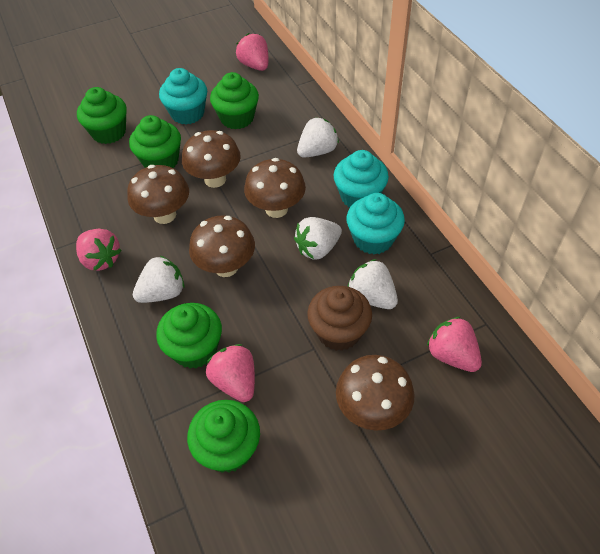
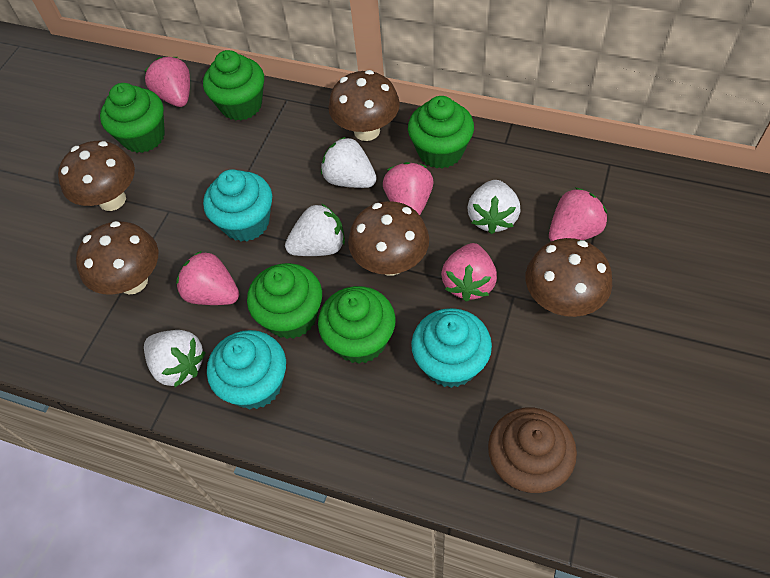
pink strawberry: [76,229,122,271] [206,344,255,402] [236,33,268,71] [427,317,482,372] = 4 -> [144,57,190,107] [176,251,239,305] [383,162,434,215] [441,243,497,302] [549,187,607,241] = 5

